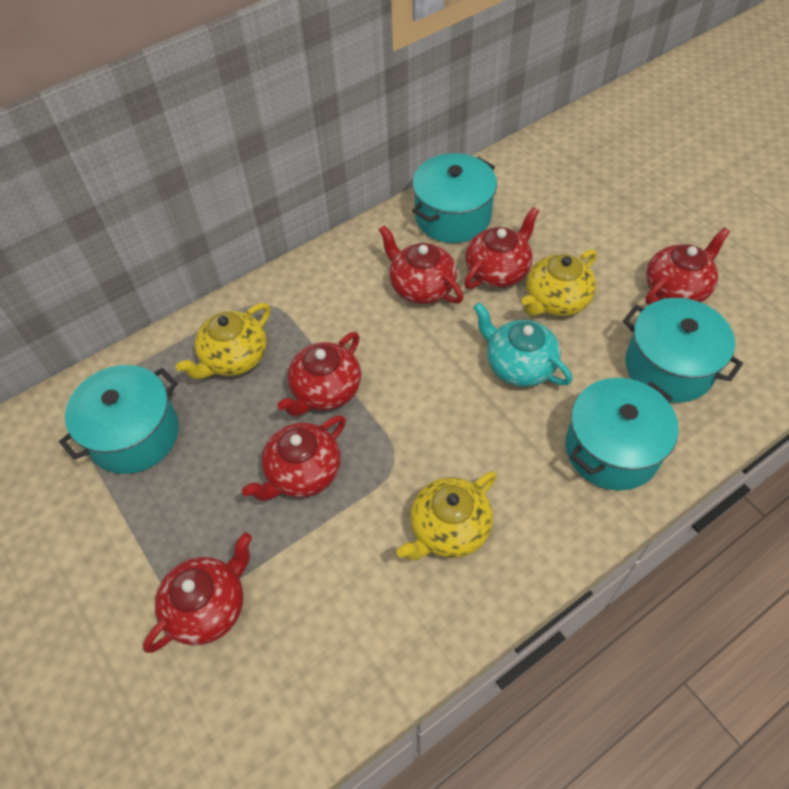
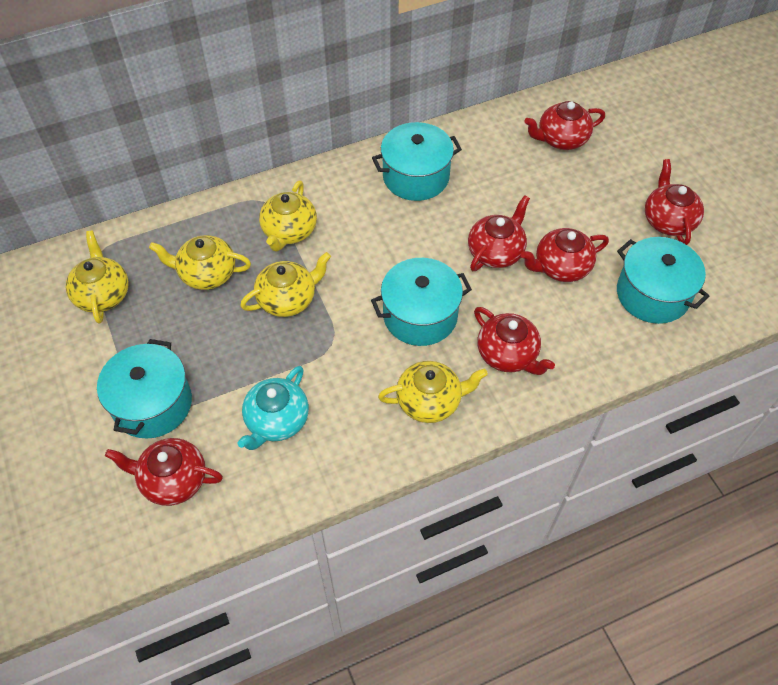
yellow teapot: [176,303,270,379] [397,471,497,561] [522,249,597,316] = 3 -> [66,231,129,324] [149,235,251,290] [240,252,331,317] [259,181,317,252] [378,361,488,423] = 5

